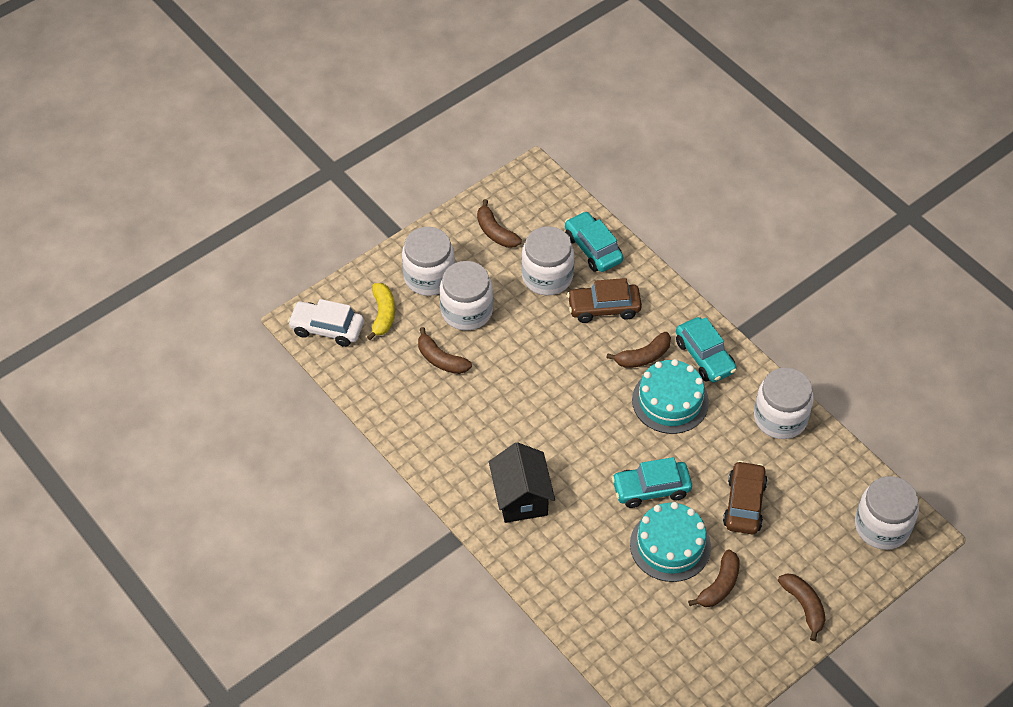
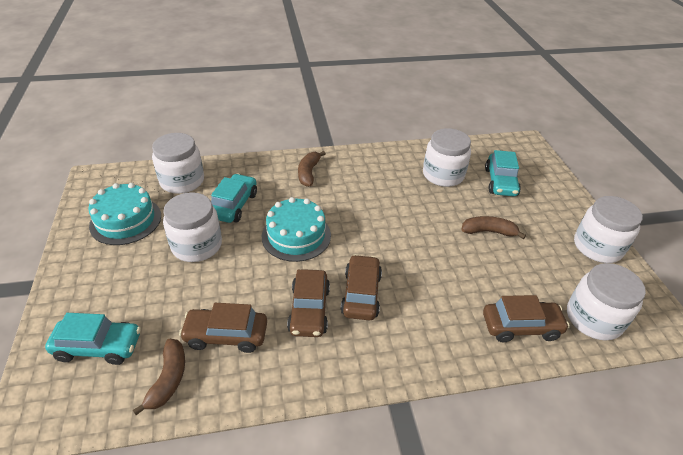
black house: [489,442,555,523] = 1 -> none = 0
brown banana: [418,327,472,374] [477,199,522,248] [606,332,671,368] [688,549,740,607] [778,573,826,641] = 5 -> [133,339,185,415] [298,151,326,187] [462,216,526,239] = 3
brown car: [567,278,642,323] [723,461,768,534] = 2 -> [179,303,267,353] [287,269,330,337] [340,254,382,320] [483,295,570,343] = 4
white car: [287,299,364,347] = 1 -> none = 0
yellow banana: [367,283,395,340] = 1 -> none = 0

